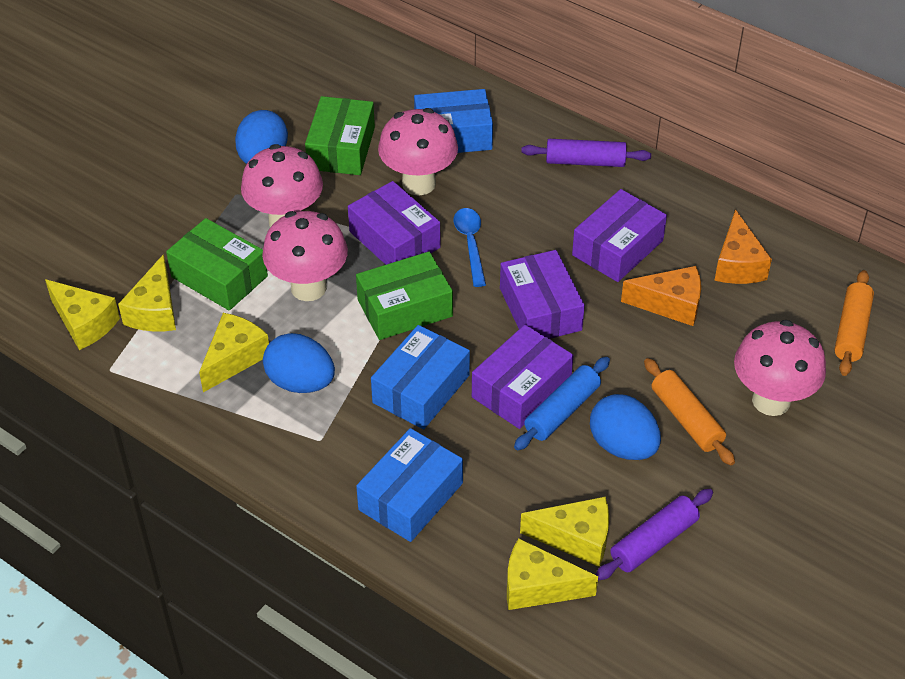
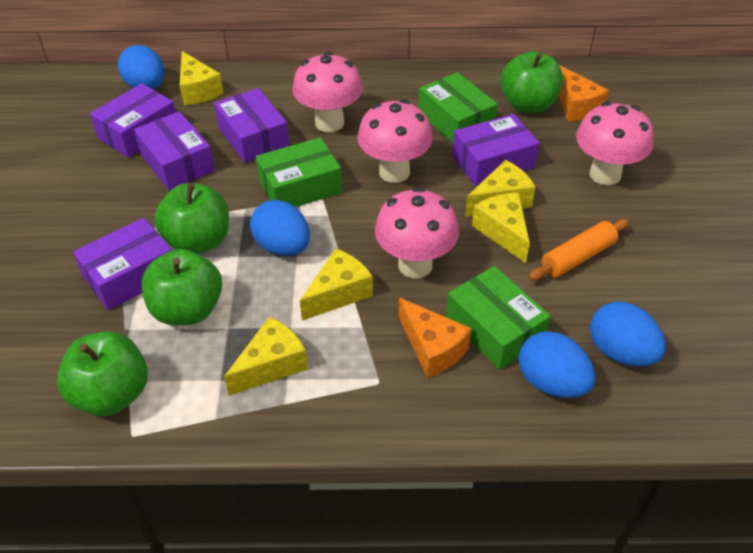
blue box: [356,428,463,542] [371,325,470,429] [414,89,493,153] = 3 -> none = 0
blue egg: [235,110,288,164] [263,333,335,393] [590,394,661,460] = 3 -> [118,45,164,89] [250,200,310,256] [518,332,595,398] [590,301,666,366] = 4
blue rolling pin: [514,357,610,450] = 1 -> none = 0
blue spoon: [454,208,486,287] = 1 -> none = 0
green apple: none = 0 -> [57,331,148,416] [141,249,222,325] [154,183,229,254] [500,51,563,113] = 4
orange rolling pin: [644,358,735,465] [834,270,874,376] = 2 -> [528,219,629,280] = 1
purple box: [348,181,441,265] [472,325,574,429] [500,250,585,339] [572,189,667,282] = 4 -> [73,218,172,310] [90,83,176,158] [134,111,215,190] [214,88,290,163] [452,114,540,186] = 5
purple rolling pin: [521,139,651,167] [596,489,713,580] = 2 -> none = 0

